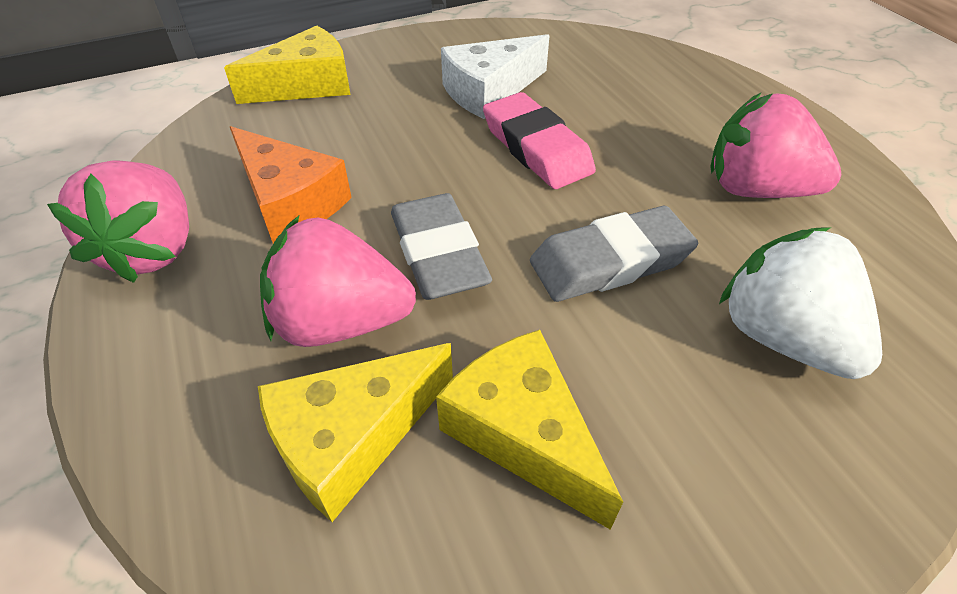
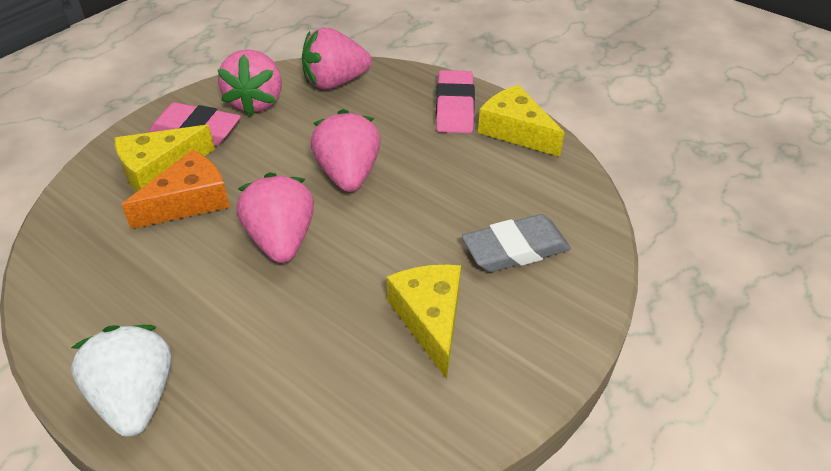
grey eraser: [391,193,492,300] [530,206,698,302] = 2 -> [462,214,571,272] = 1
pink eraser: [483,92,596,189] = 1 -> [149,102,241,146] [436,70,475,133] = 2
pink strawberry: [47,161,189,283] [260,216,416,347] [710,93,841,198] = 3 -> [217,49,282,116] [237,172,314,263] [302,27,372,90] [311,109,381,192] = 4
white cheese: [441,34,550,119] = 1 -> none = 0

